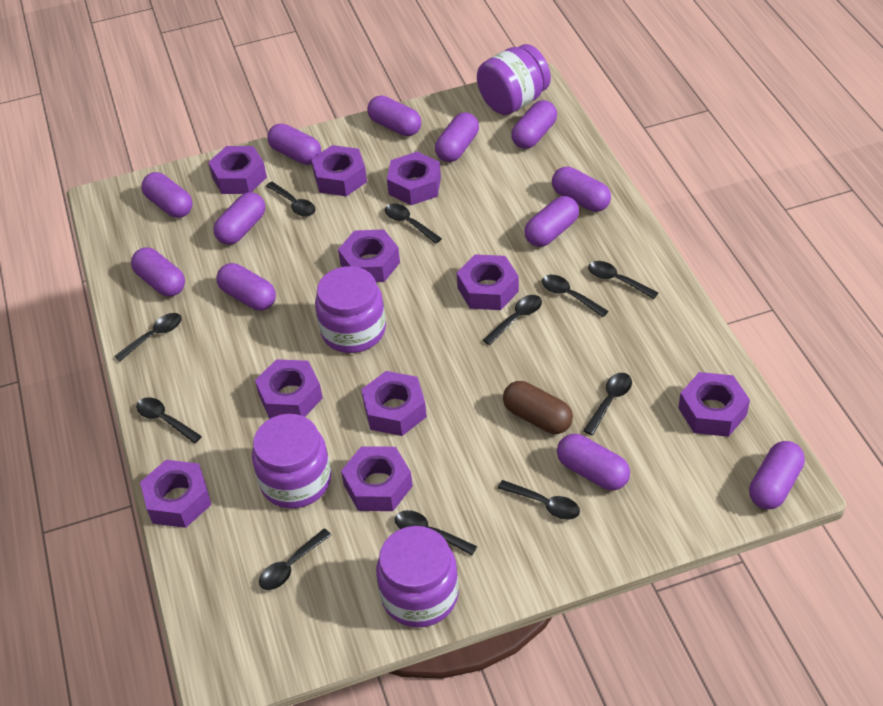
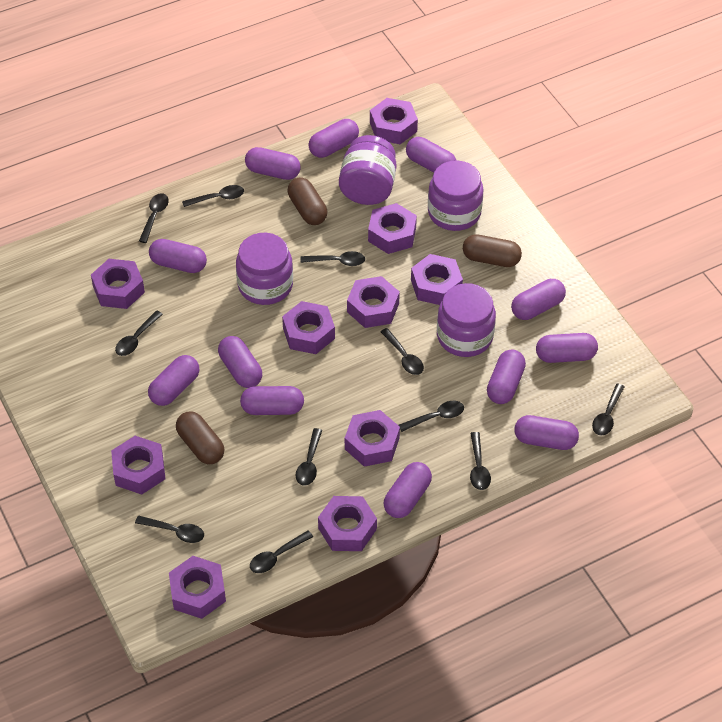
brown capsule: [503,381,573,434] = 1 -> [176,411,224,464] [288,178,327,225] [463,234,522,267] = 3

